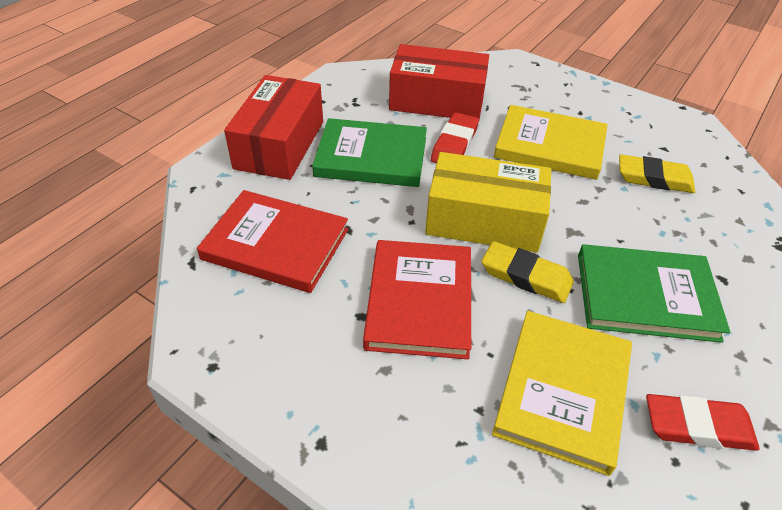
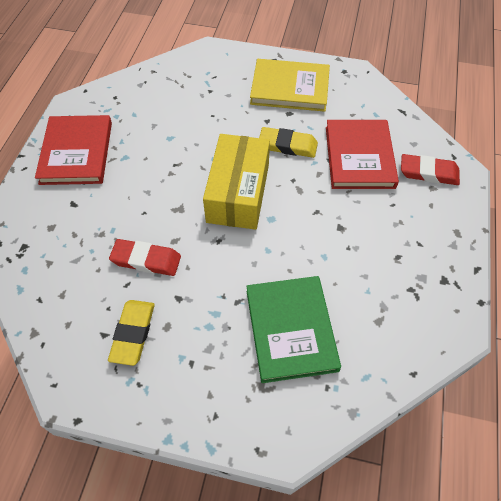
green book: [312,118,427,187] [578,244,730,343] = 2 -> [246,276,341,383] = 1
red box: [224,75,323,180] [389,44,489,120] = 2 -> none = 0
yellow book: [492,311,632,476] [494,105,608,180] = 2 -> [250,59,330,112] = 1

